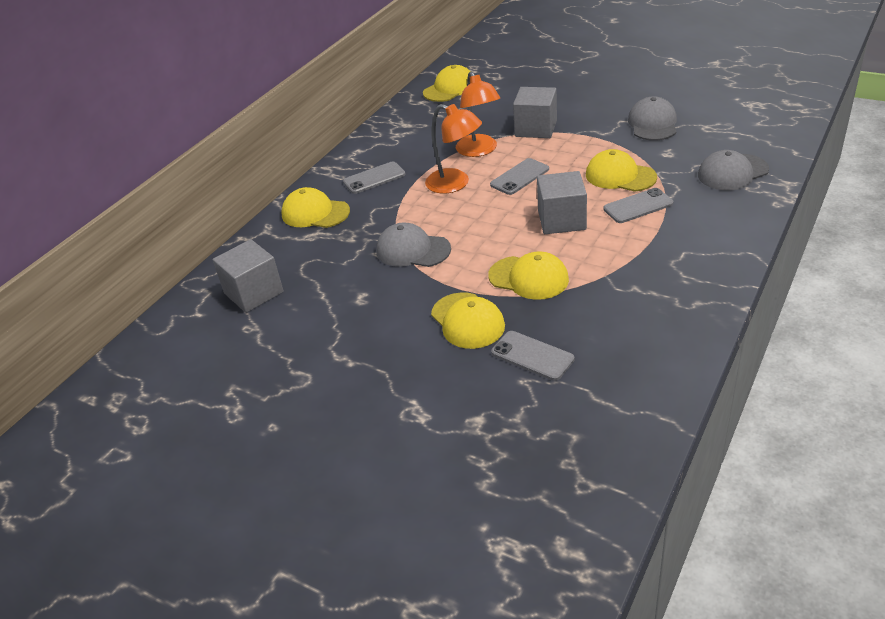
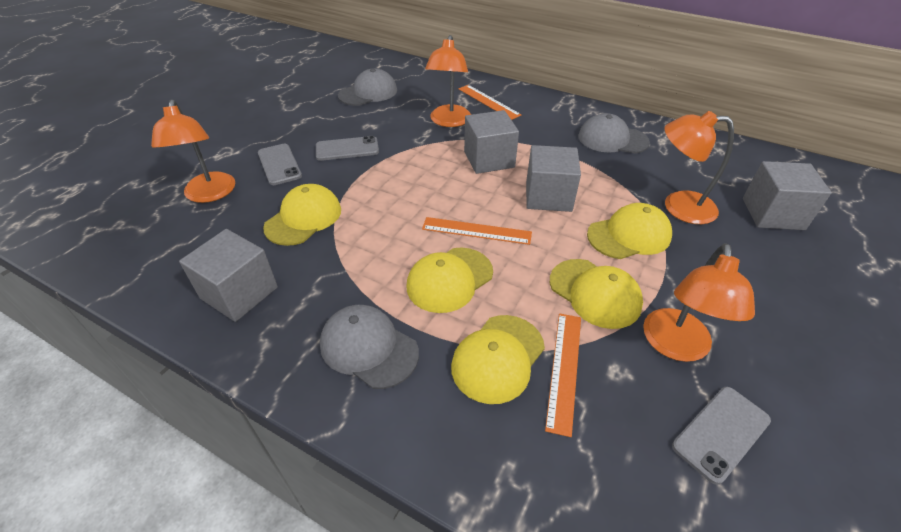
grey cube: [212,239,284,313] [513,87,557,138] [537,171,587,234] = 3 -> [179,229,278,322] [464,110,519,174] [526,145,581,212] [743,161,831,230] = 4
grey phone: [343,161,405,194] [490,158,549,195] [491,331,575,381] [603,188,673,223] = 4 -> [258,144,302,185] [316,136,379,161] [672,387,771,485] = 3
orange lamp: [425,104,482,194] [456,71,500,157] = 2 -> [151,100,235,203] [425,35,471,127] [643,243,755,362] [664,111,734,224] = 4
orange ruler: none = 0 -> [422,217,532,245] [459,85,521,120] [545,313,581,437] = 3

